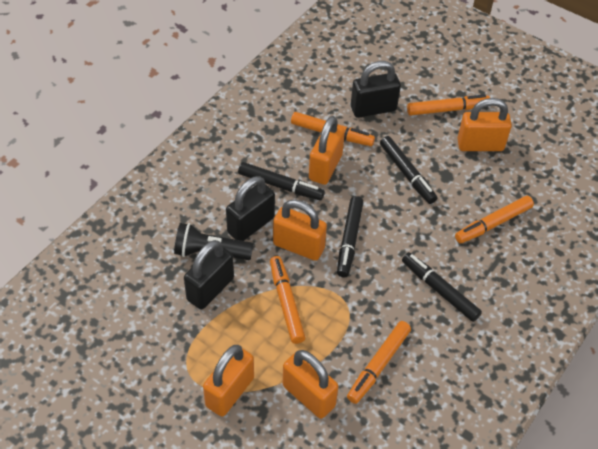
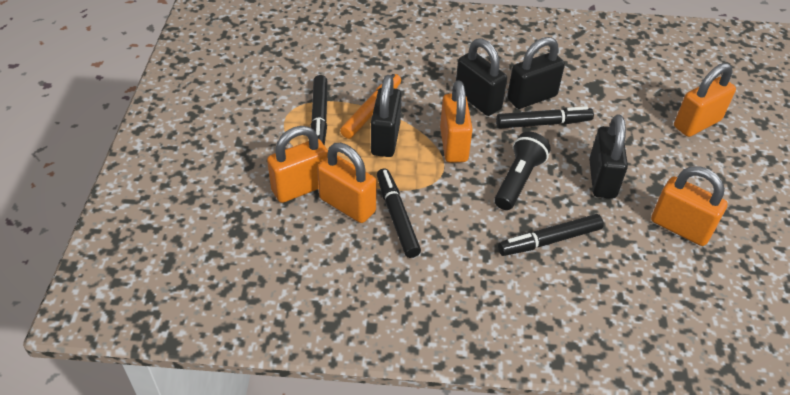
black padlock: [184,240,234,309] [226,176,275,241] [351,61,401,118] = 3 -> [371,75,402,157] [456,38,507,116] [507,37,565,109] [589,114,628,199] = 4
orange marker: [270,256,306,344] [291,112,375,146] [347,321,411,404] [407,94,490,116] [455,196,534,243] = 5 -> [340,74,401,139] = 1

